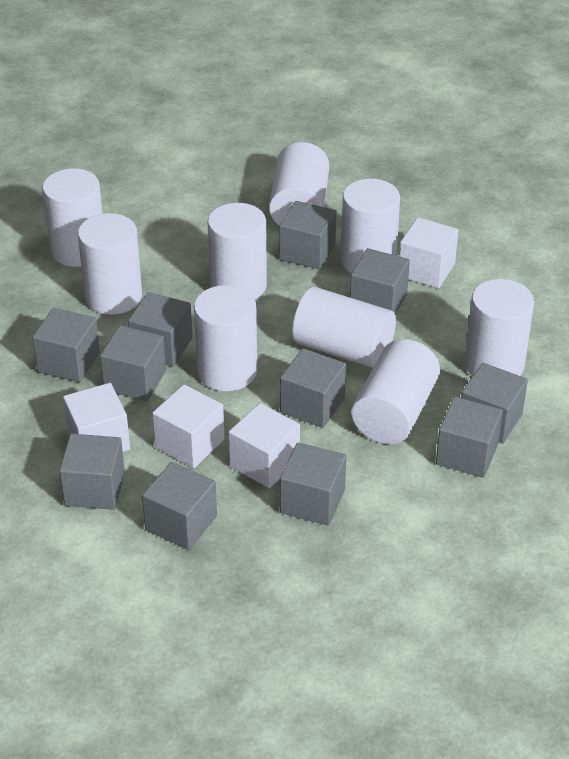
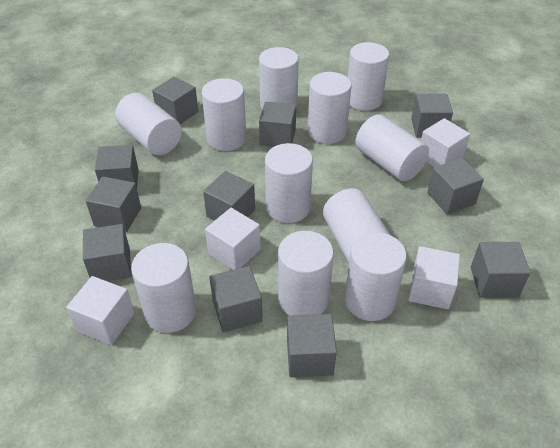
white cylinder: [42,168,103,267] [78,213,142,315] [194,285,257,391] [207,203,267,300] [269,142,329,226] [292,287,396,368] [341,179,400,273] [351,339,440,444] [465,279,534,376] = 9 -> [115,93,182,155] [131,243,196,333] [202,78,246,151] [259,47,299,109] [265,143,313,223] [278,231,334,315] [308,72,352,144] [323,188,390,263] [345,232,407,321] [348,42,389,111] [355,114,429,181] = 11

